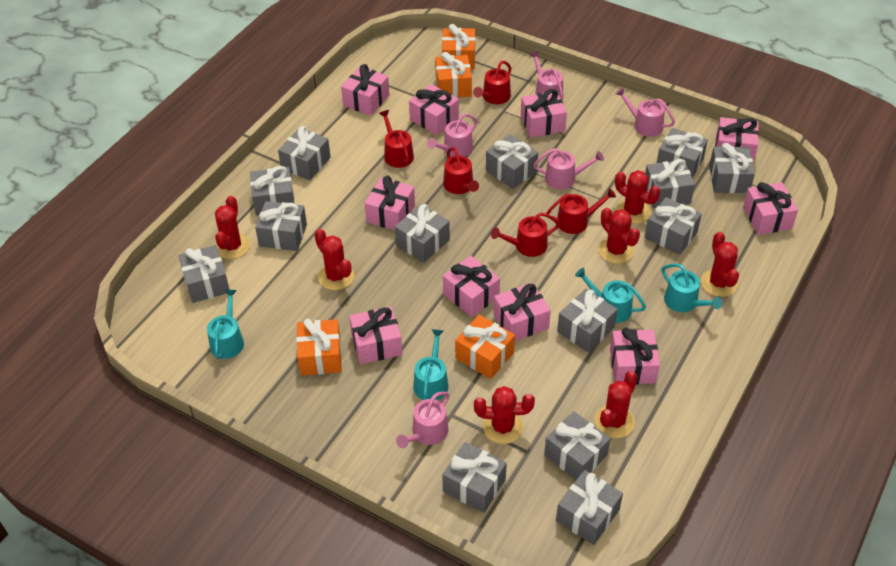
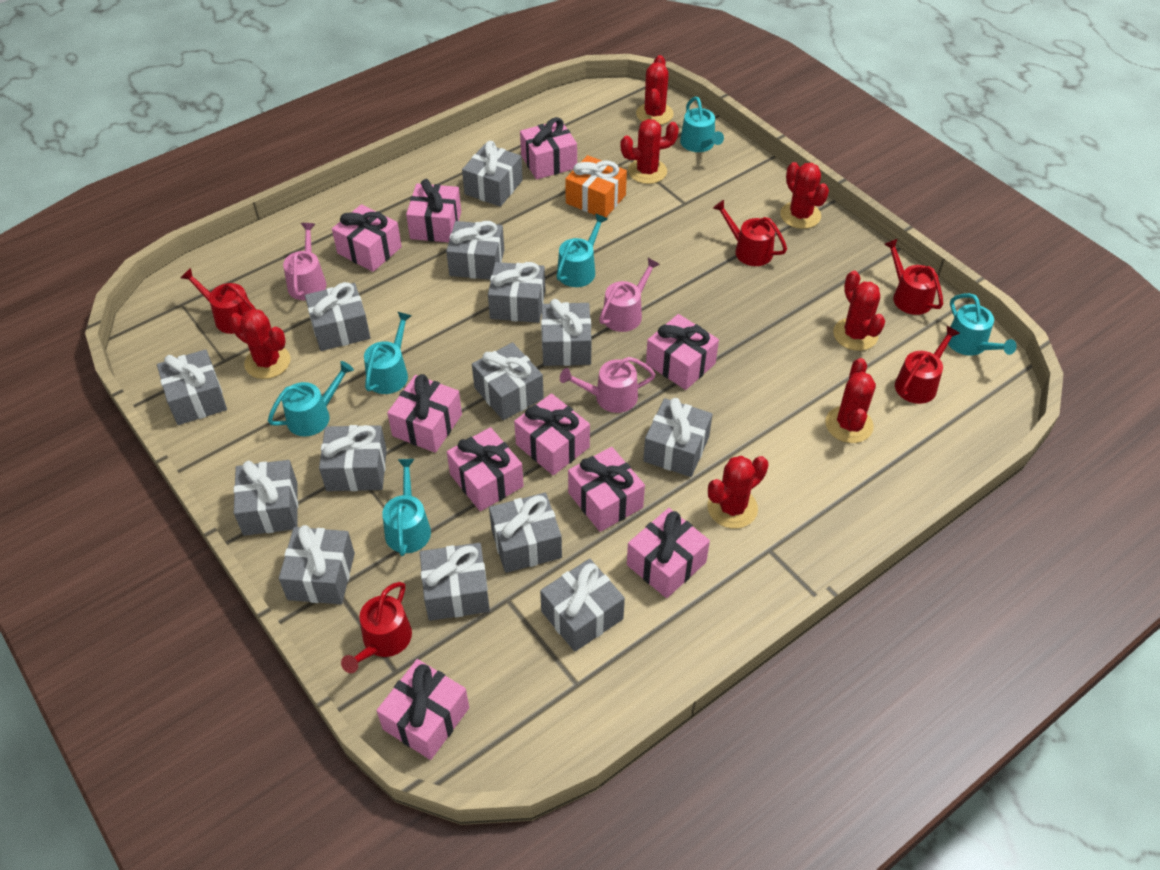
orange gift: [297,319,342,376] [435,52,472,98] [442,24,475,69] [455,315,515,379] = 4 -> [565,155,627,218] = 1
pink watering can: [396,391,449,448] [427,113,477,157] [529,51,563,99] [533,148,604,189] [615,87,675,137] = 5 -> [283,223,326,300] [560,357,656,413] [599,258,660,332] = 3
turquoise watering can: [207,289,244,359] [413,329,448,400] [575,268,646,323] [662,263,722,312] = 4 -> [268,361,354,436] [364,312,412,394] [382,459,431,556] [557,213,607,287] [680,97,724,152] [946,293,1017,356] = 6

